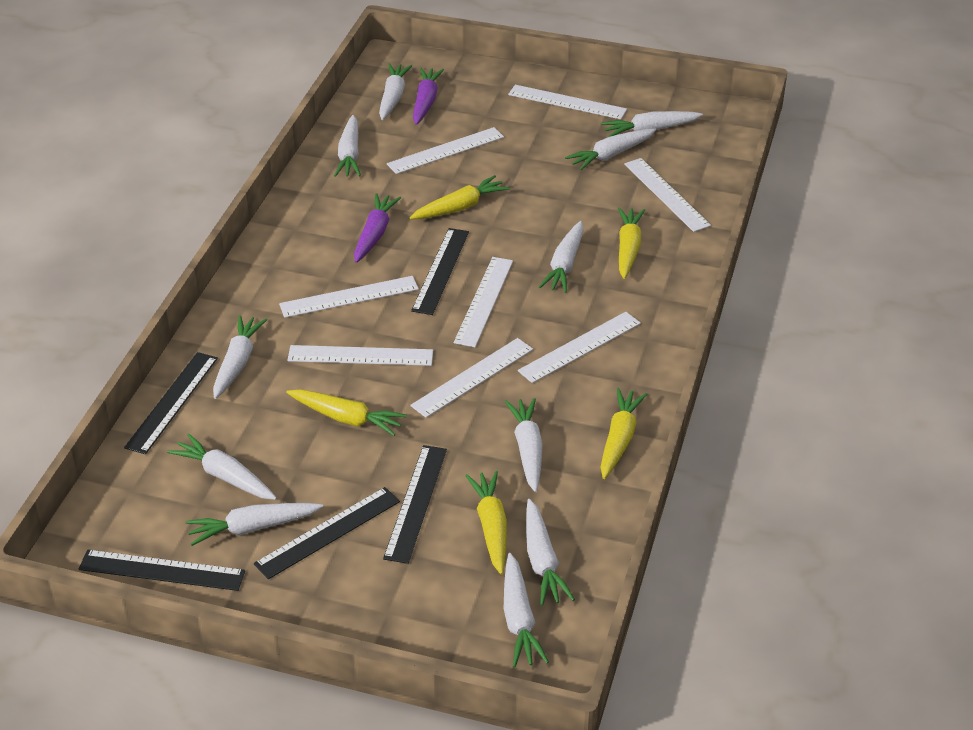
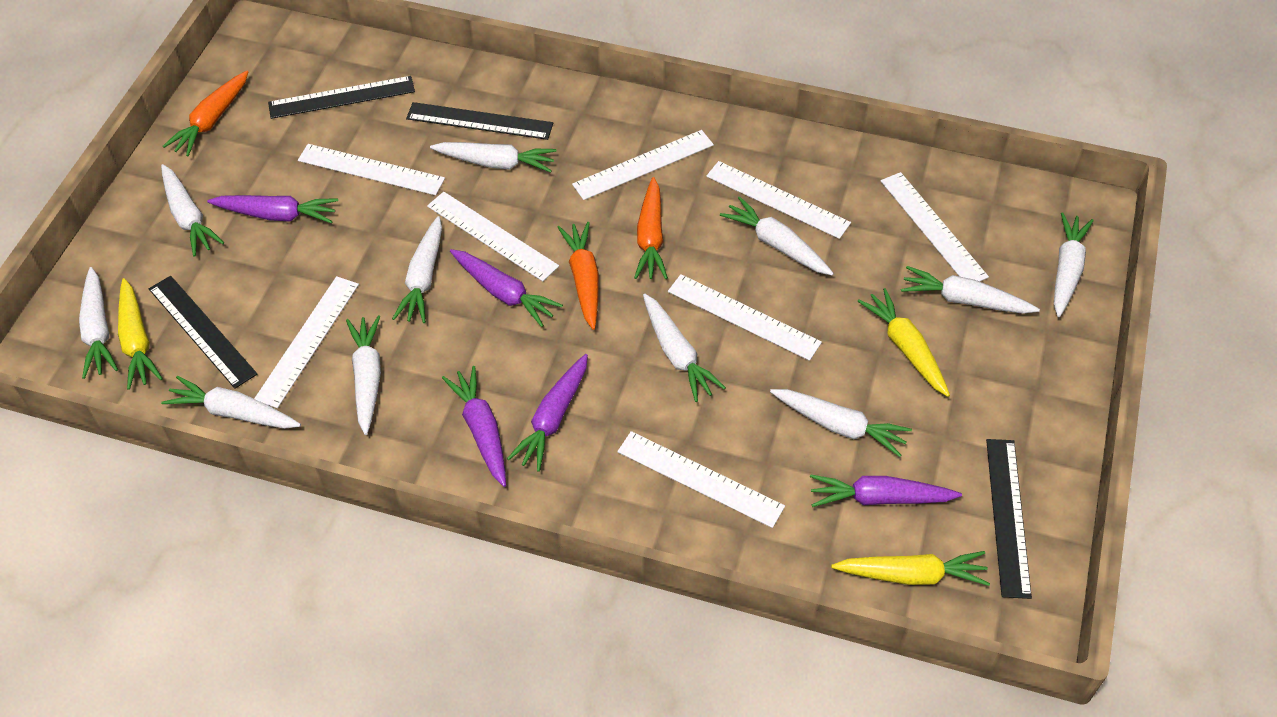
black ruler: [79,550,245,591] [124,352,218,454] [254,487,400,579] [383,445,447,564] [411,228,469,315] = 5 -> [149,276,257,389] [268,76,415,119] [406,102,553,140] [986,439,1032,599] = 4
orange carrot: none = 0 -> [163,71,248,156] [557,222,599,330] [634,177,668,279] = 3
purple carrot: [354,193,401,263] [413,67,444,125] = 2 -> [207,195,338,223] [442,366,506,487] [450,249,563,327] [507,354,588,472] [810,474,962,507] = 5
yellow carrot: [286,389,407,436] [410,175,509,219] [465,471,507,575] [601,388,647,479] [618,207,645,279] = 5 -> [118,278,163,390] [831,551,990,586] [858,288,950,397] = 3

